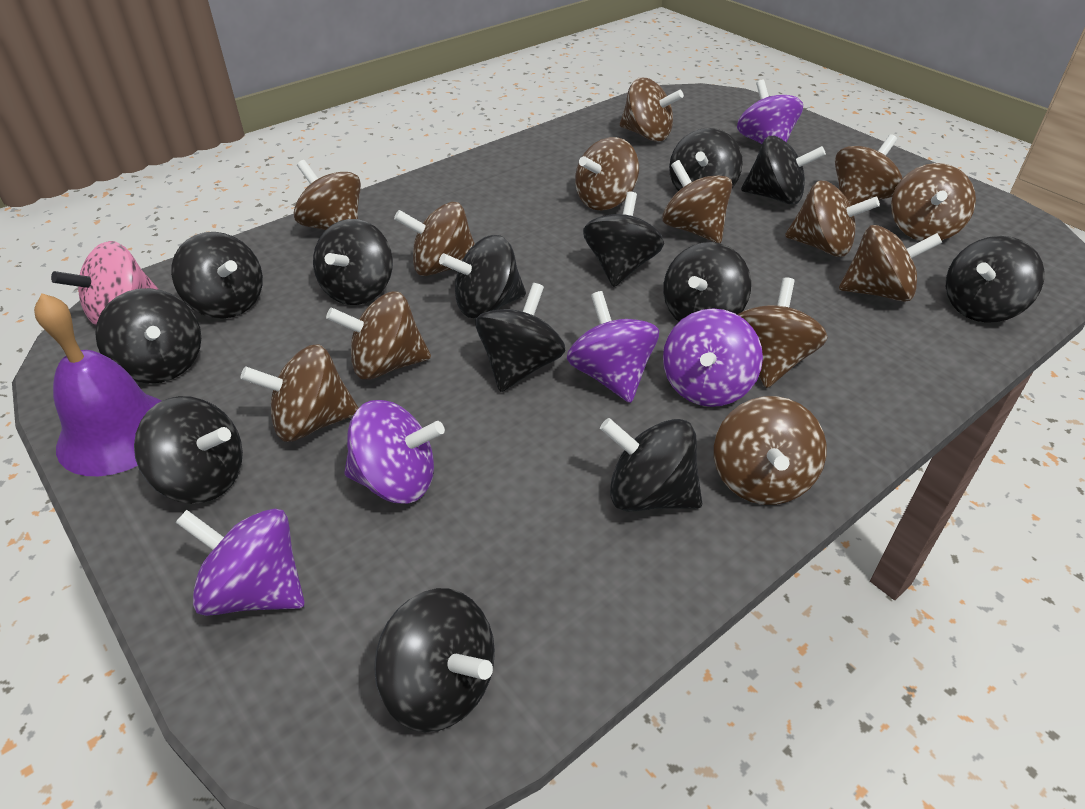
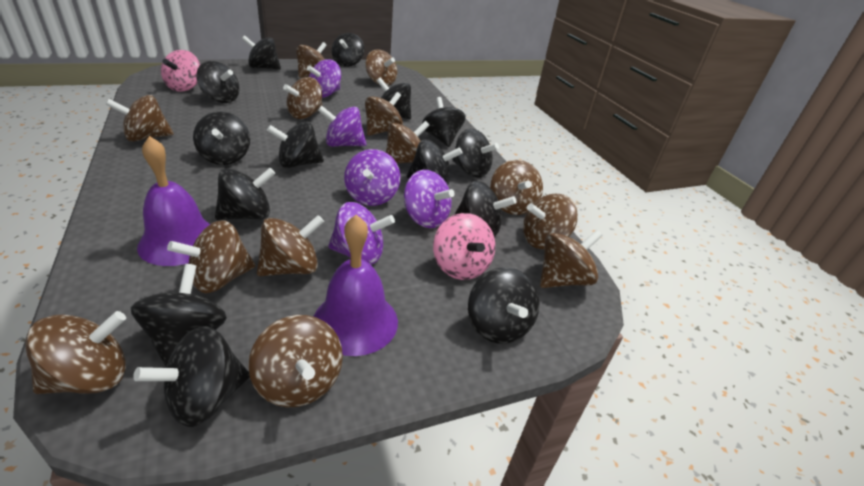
black spinning top: [95,288,201,384] [134,396,243,504] [171,232,263,319] [313,219,393,305] [374,588,495,733] [439,235,526,318] [476,283,566,392] [583,191,664,287] [600,418,702,512] [663,242,751,322] [669,128,743,191] [741,136,826,205] [946,236,1044,323] = 13 -> [131,264,227,367] [133,326,250,427] [193,112,250,165] [196,61,239,103] [215,168,275,220] [242,35,281,70] [267,121,324,168] [331,33,364,67] [377,77,411,119] [407,139,463,185] [422,97,465,147] [453,129,499,178] [454,181,517,237] [468,267,539,344] = 14
pink spinning top: [51,241,159,325] = 1 -> [161,50,200,92] [433,213,495,280] = 2
purple bell: [34,293,162,476] = 1 -> [137,136,210,266] [313,215,398,356] = 2

